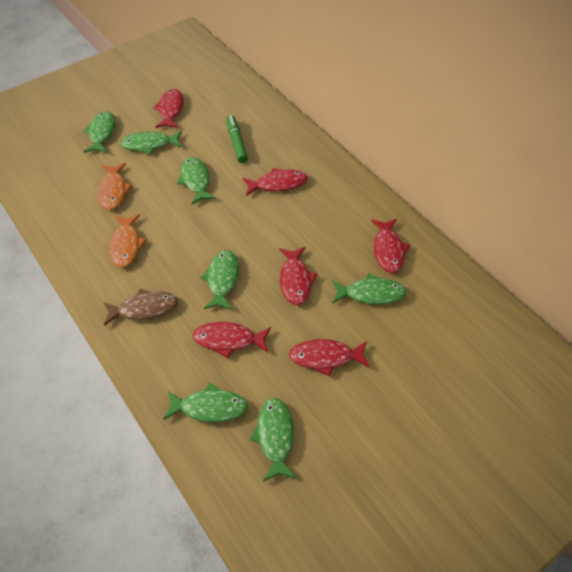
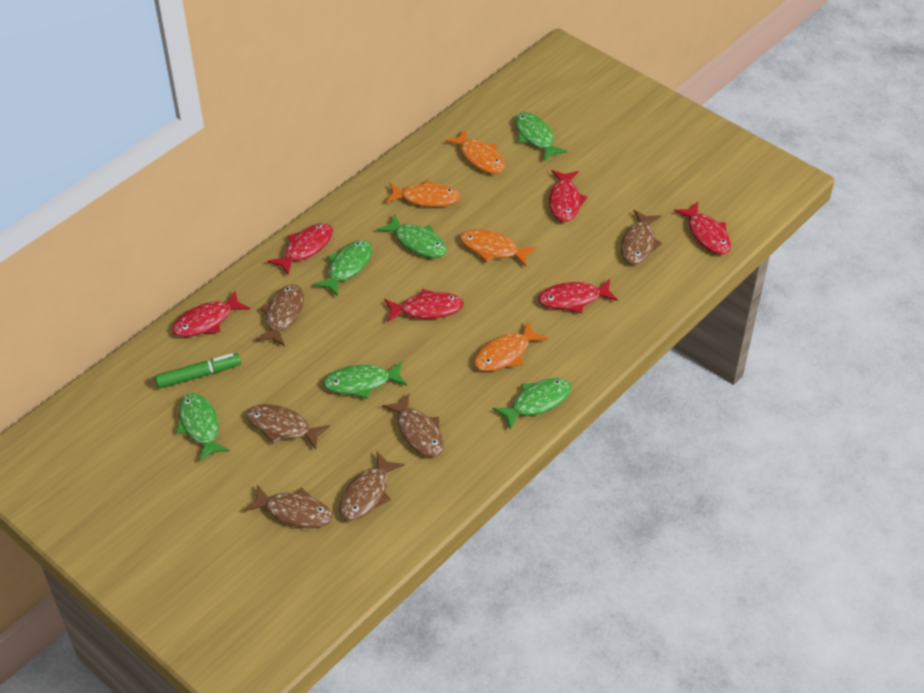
brown fish: [103,289,178,326] = 1 -> [244,484,333,528] [246,404,330,449] [256,284,304,346] [339,452,404,521] [382,393,444,457] [621,210,662,265] = 6
green fish: [83,111,115,153] [120,131,182,155] [163,383,248,422] [177,157,216,204] [201,250,239,310] [250,398,297,481] [332,273,407,305] = 7 -> [176,393,230,462] [313,240,372,297] [323,361,407,399] [377,214,447,258] [493,378,571,430] [515,112,567,161] = 6
orange fish: [98,163,132,210] [109,214,146,268] = 2 -> [386,180,461,207] [445,129,505,174] [460,229,536,267] [474,322,548,372] = 4

